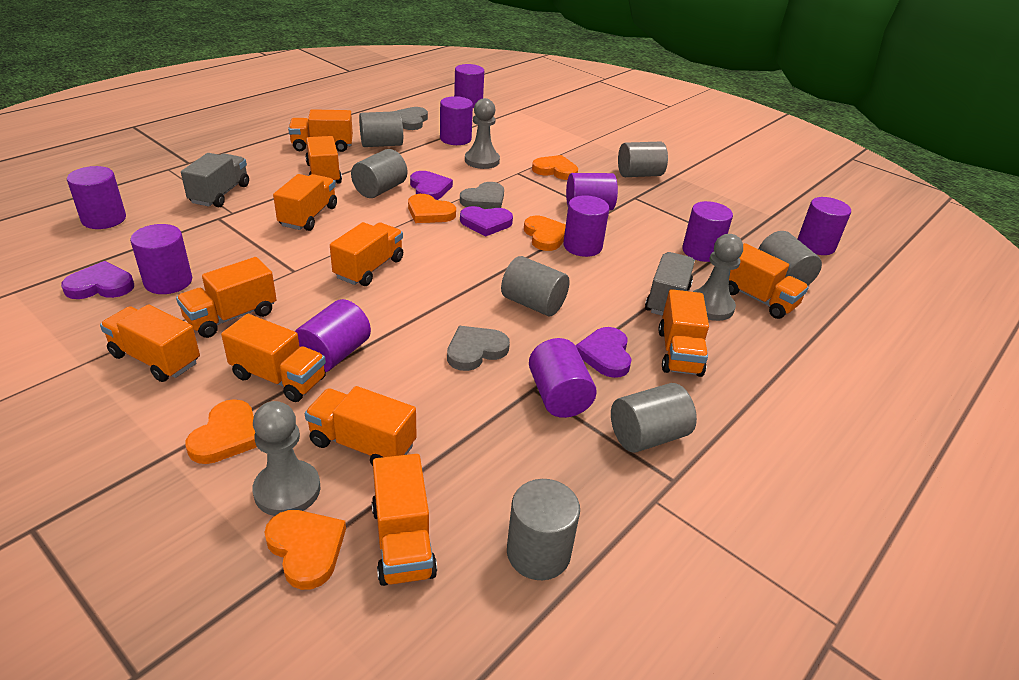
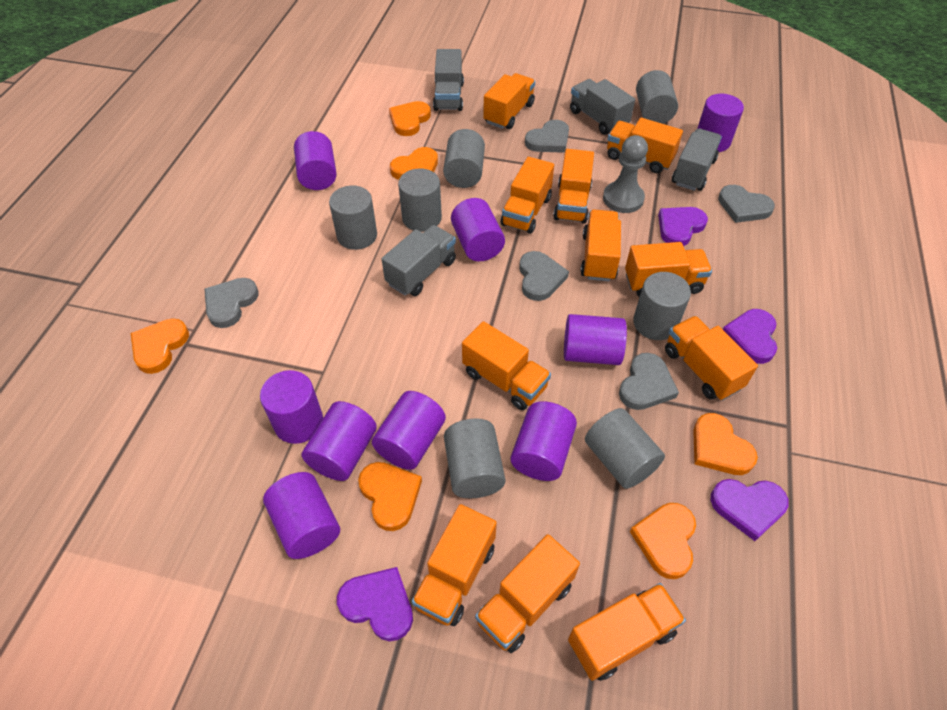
grey heart: [397,107,428,130] [447,326,510,371] [460,182,504,209] = 3 -> [204,278,259,328] [519,251,569,301] [525,120,569,153] [619,353,679,410] [718,185,775,223] = 5
grey pawn: [252,401,320,516] [465,98,500,169] [693,234,743,321] = 3 -> [603,135,648,213] = 1
grey truck: [181,153,249,207] [645,252,695,316] = 2 -> [382,225,456,296] [433,49,464,111] [570,79,635,135] [672,129,722,191] = 4
orange heart: [186,399,257,464] [264,510,346,590] [408,194,456,223] [524,216,566,251] [532,155,578,180] = 5 -> [131,318,189,374] [358,462,422,531] [389,101,431,136] [390,147,438,179] [630,503,696,579] [693,413,758,475] = 6
purple cylinder: [67,166,126,229] [130,224,192,294] [295,299,371,372] [440,96,473,145] [454,64,484,108] [529,338,597,418] [563,195,609,257] [566,173,618,211] [682,201,733,262] [797,197,851,255] = 10 -> [260,370,323,444] [263,472,340,559] [294,131,337,190] [302,401,377,481] [372,391,446,470] [451,198,505,261] [511,401,577,481] [564,314,627,365] [697,94,744,152] = 9

